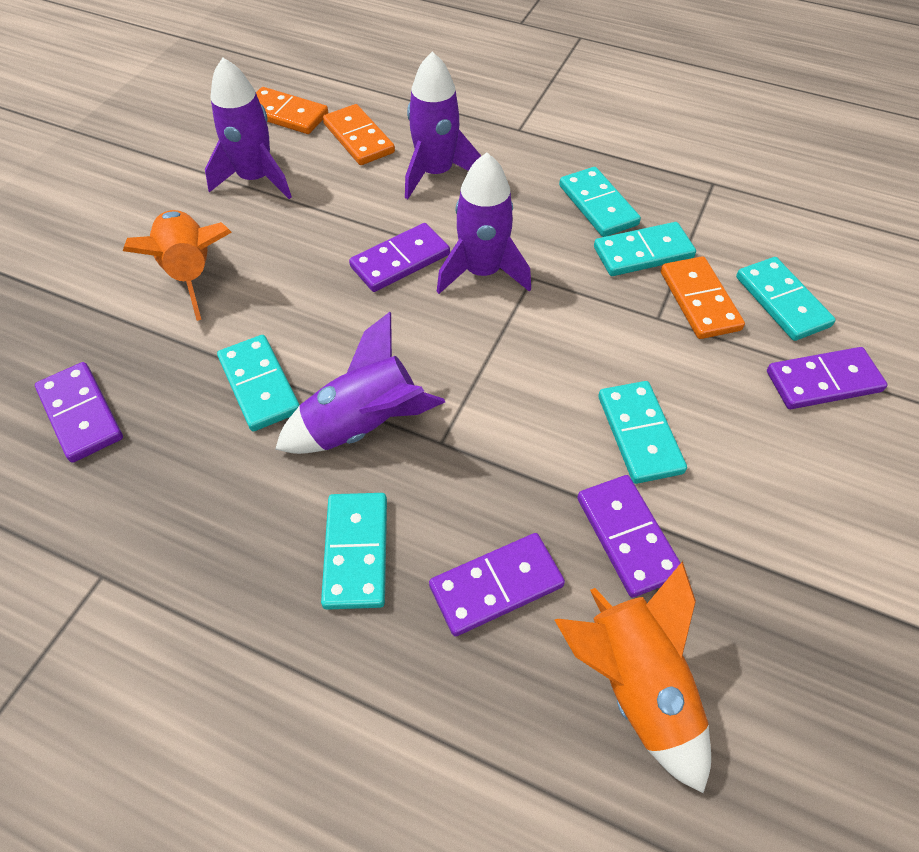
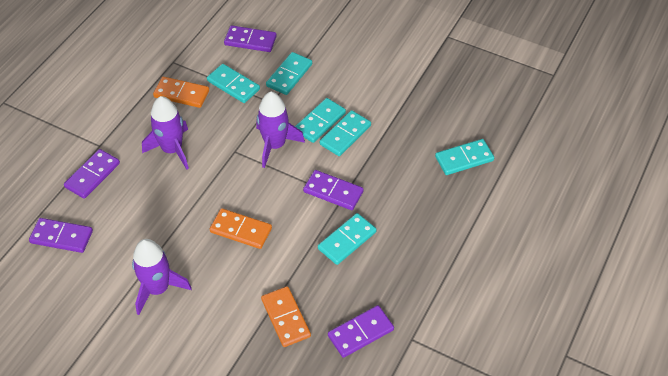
orange rocket: [123,210,232,321] [555,561,711,793] = 2 -> none = 0
purple rocket: [205,57,292,199] [275,312,445,454] [405,52,481,199] [437,153,531,294] = 4 -> [132,239,192,315] [142,96,189,170] [256,92,305,168] = 3

